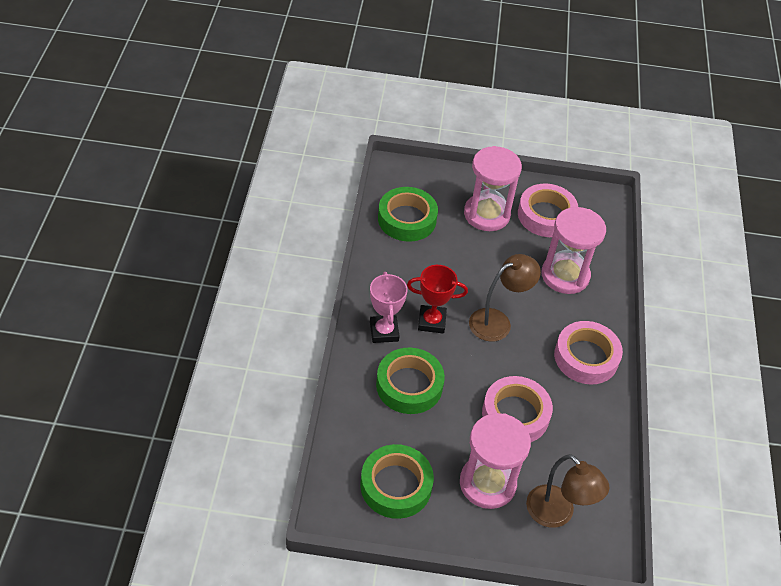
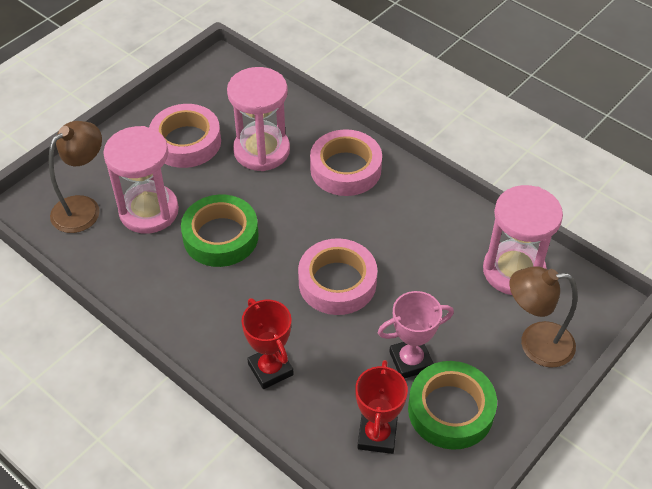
green tape: [361,444,434,519] [376,348,445,414] [378,187,438,242] = 3 -> [181,194,259,267] [408,361,497,450] = 2
red trophy: [407,265,468,334] = 1 -> [242,298,294,389] [355,360,408,454] = 2

